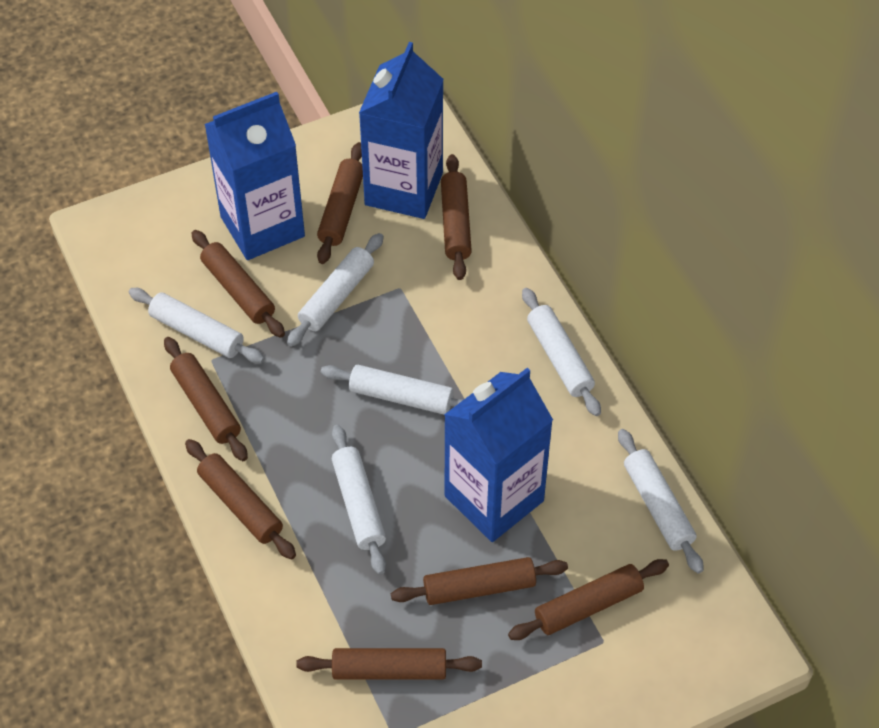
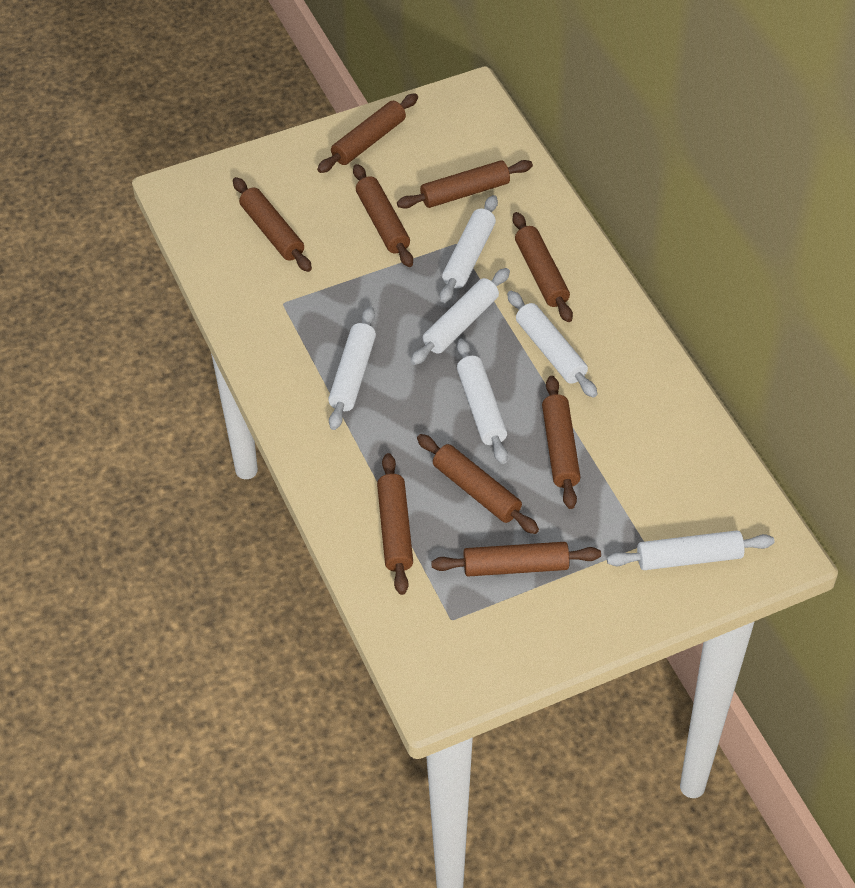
blue carton: [204,92,305,260] [359,42,444,219] [444,368,553,542] = 3 -> none = 0
brown rolling pin: [164,337,248,461] [185,439,296,560] [191,230,285,338] [296,648,482,680] [317,142,363,264] [391,557,568,605] [441,154,472,280] [508,559,669,640] = 8 -> [233,177,312,272] [317,93,418,173] [353,164,413,267] [377,453,413,595] [397,160,533,209] [417,434,539,534] [431,542,601,577] [513,212,573,322] [542,376,581,509] = 9

